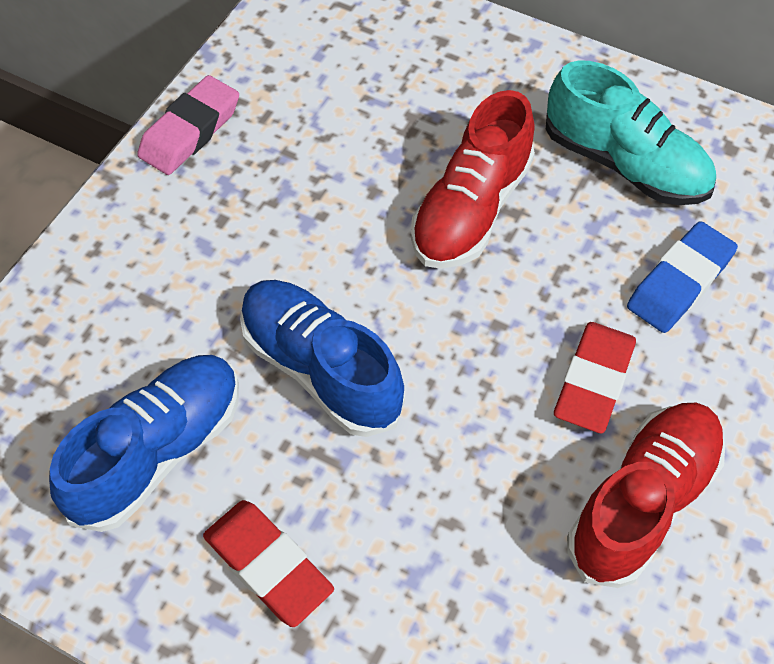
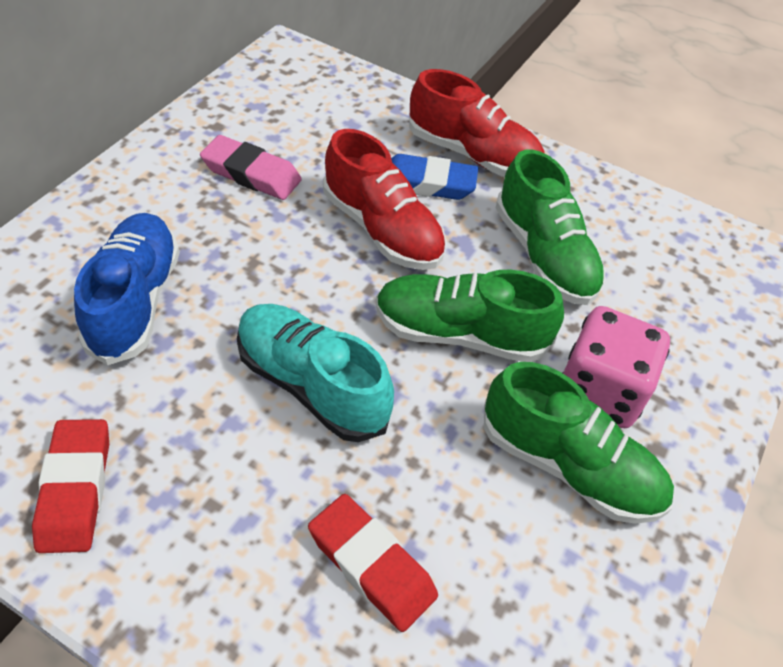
blue shoe: [49,355,239,532] [240,280,405,437] = 2 -> [74,213,180,365] = 1
green shoe: none = 0 -> [376,269,564,362] [484,362,674,524] [496,149,605,305] = 3
pink dice: none = 0 -> [562,306,670,428] = 1

